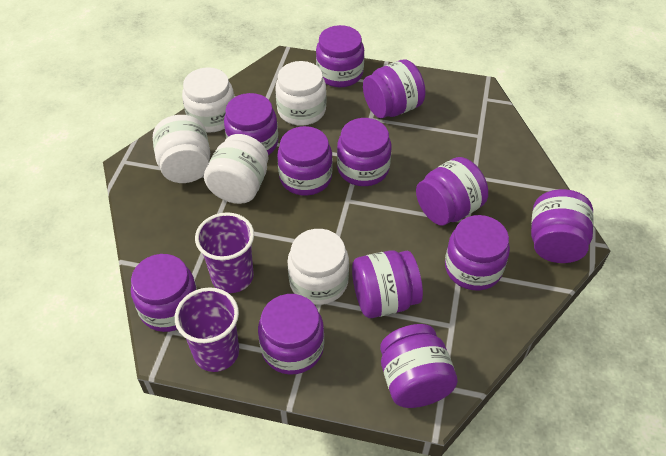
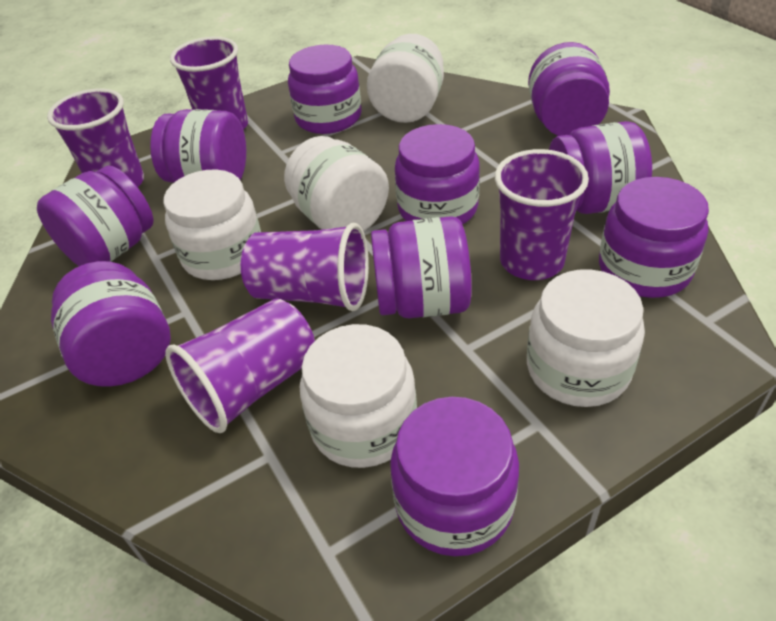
purple cup: [175,287,239,372] [195,212,254,293] = 2 -> [47,88,144,187] [165,298,315,433] [170,37,248,130] [241,223,369,311] [495,149,589,280] = 5
purple jar: [131,254,197,332] [224,93,278,155] [258,294,324,375] [277,126,333,196] [316,25,364,87] [337,118,391,186] [352,250,423,318] [363,59,425,118] [380,324,458,408] [416,157,488,225] [445,215,510,291] [531,189,593,263] = 12 -> [37,165,153,266] [51,261,171,387] [150,109,246,183] [288,45,361,134] [371,216,472,318] [390,397,519,556] [395,124,480,225] [528,42,610,136] [549,121,652,214] [599,177,709,298] = 10

